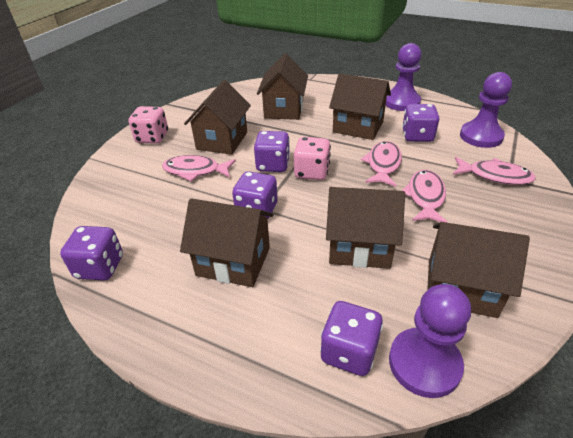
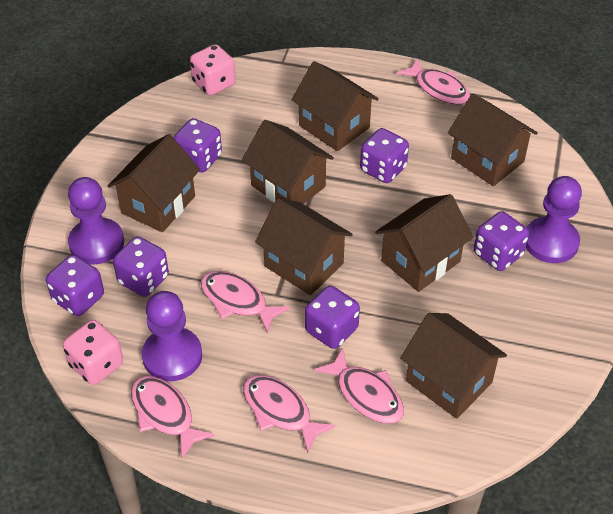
brown house: [180,198,274,287] [184,80,251,155] [257,53,308,120] [326,187,405,269] [329,73,391,140] [427,222,530,318] = 6 -> [108,134,200,232] [242,120,334,204] [255,198,353,295] [291,61,379,151] [375,194,473,292] [400,313,507,419] [448,94,538,186] = 7
pink fish: [162,155,236,181] [361,141,402,187] [402,170,448,223] [453,157,536,185] = 4 -> [131,376,215,459] [201,271,290,334] [243,375,336,453] [314,347,404,424] [397,58,470,105] = 5
purple dice: [60,226,123,281] [232,171,278,220] [254,131,290,172] [320,301,383,376] [402,104,439,142] = 5 -> [46,255,104,316] [113,236,169,297] [173,118,222,172] [305,285,360,349] [360,128,409,183] [474,211,529,271] = 6

